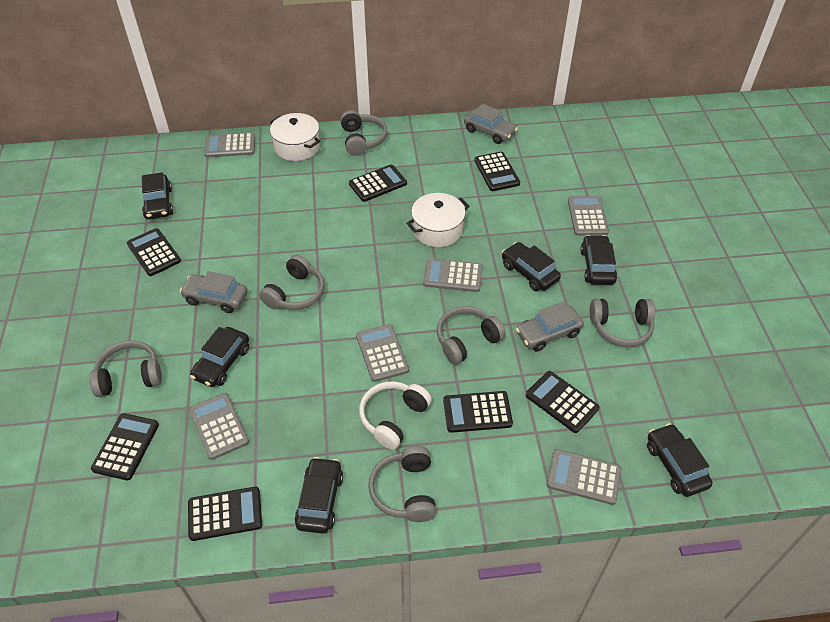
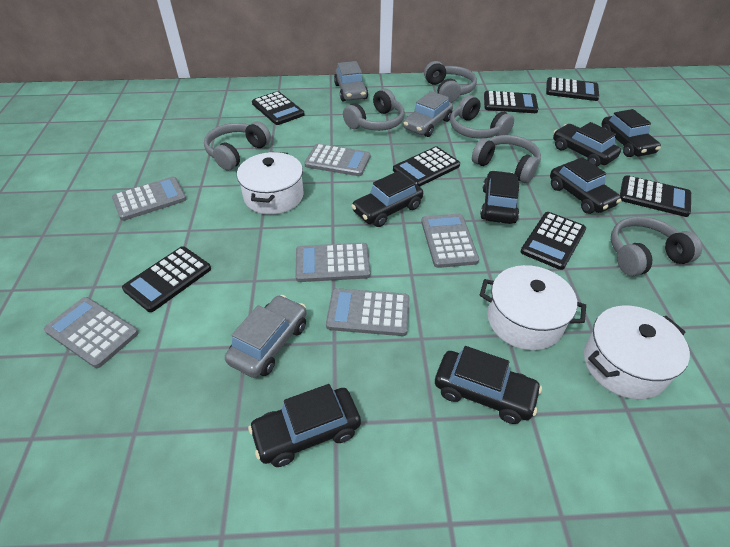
black car: [142,172,173,219] [190,327,249,387] [294,457,343,534] [502,242,561,292] [580,235,617,285] [647,423,712,497] = 6 -> [248,384,361,467] [352,171,423,227] [435,346,542,424] [480,170,520,224] [550,157,621,214] [553,122,621,167] [601,109,661,157] = 7
white headphones: [359,381,432,450] = 1 -> none = 0
white pot: [270,113,321,161] [406,193,470,247] = 2 -> [237,152,304,215] [480,265,586,350] [584,306,690,399] = 3

